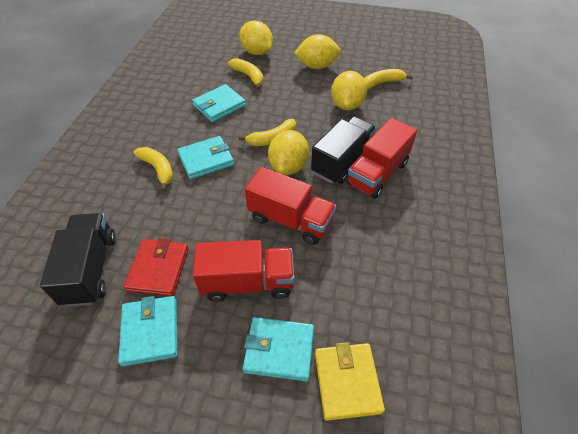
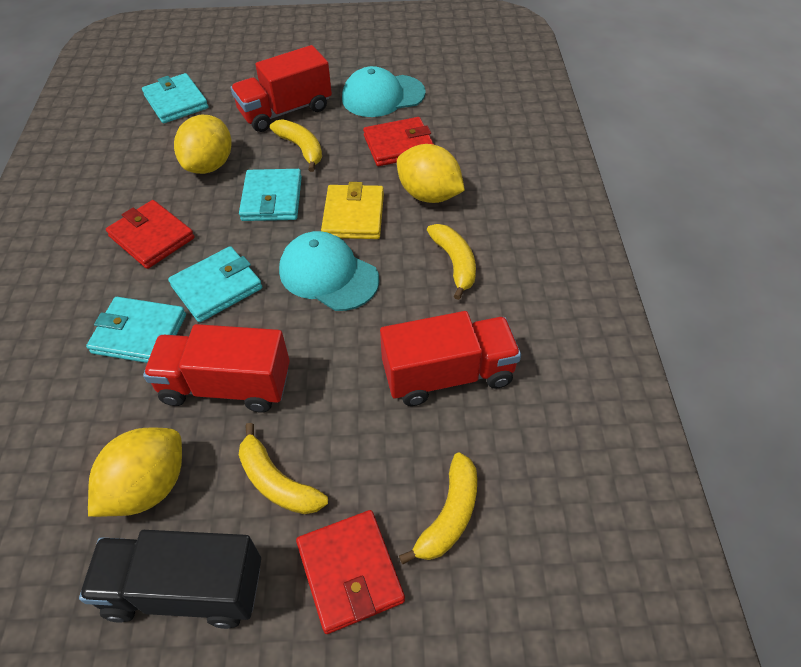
black truck: [40,213,116,307] [311,116,377,184] = 2 -> [79,530,261,629] = 1
red wallet: [123,238,189,296] = 1 -> [106,200,195,269] [296,510,405,634] [363,117,434,166] = 3
turquoise cap: none = 0 -> [279,231,379,311] [342,66,426,117] = 2
yellow lemon: [239,21,273,55] [268,130,309,175] [294,34,341,69] [331,71,367,110] = 4 -> [88,428,182,517] [174,115,232,174] [397,144,465,203] = 3

